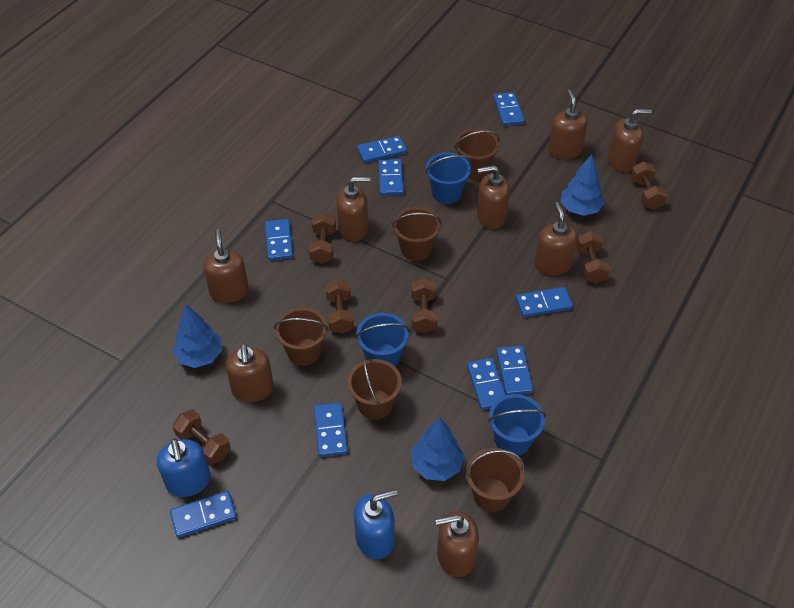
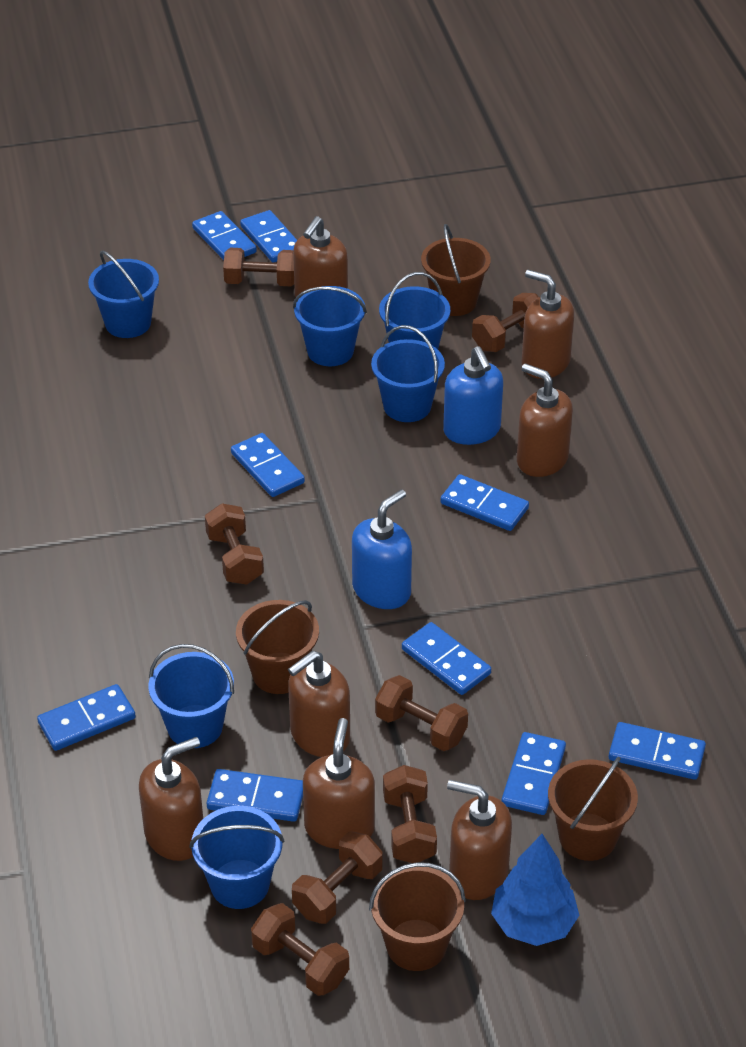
blue bucket: [356,313,409,367] [425,152,471,204] [488,394,546,456] = 3 -> [88,251,159,338] [149,644,234,748] [189,806,284,909] [293,286,367,366] [371,325,445,422] [379,272,450,349] = 6
blue tree: [173,304,222,368] [411,417,464,481] [560,154,604,216] = 3 -> [491,834,579,946] = 1
brown bucket: [274,307,328,366] [347,355,402,420] [392,207,442,261] [455,128,500,179] [465,448,525,512] = 5 -> [236,600,319,694] [369,862,466,971] [421,224,491,316] [548,757,638,861] = 4
brown dumbbell: [173,410,231,465] [309,213,336,264] [326,279,354,334] [411,278,437,333] [576,231,610,283] [630,161,667,209] = 6 -> [205,503,264,585] [223,248,294,286] [251,903,349,996] [292,831,383,924] [375,675,468,751] [383,765,437,863] [472,293,538,352] = 7
brown soap dispenser: [203,229,249,303] [225,343,274,402] [336,177,370,241] [435,511,479,577] [477,165,510,229] [534,202,578,276] [548,90,588,159] [608,109,652,172] = 8 -> [139,737,203,861] [288,651,350,757] [293,216,348,297] [303,718,375,849] [447,780,512,900] [517,363,573,477] [521,270,575,379] = 7

